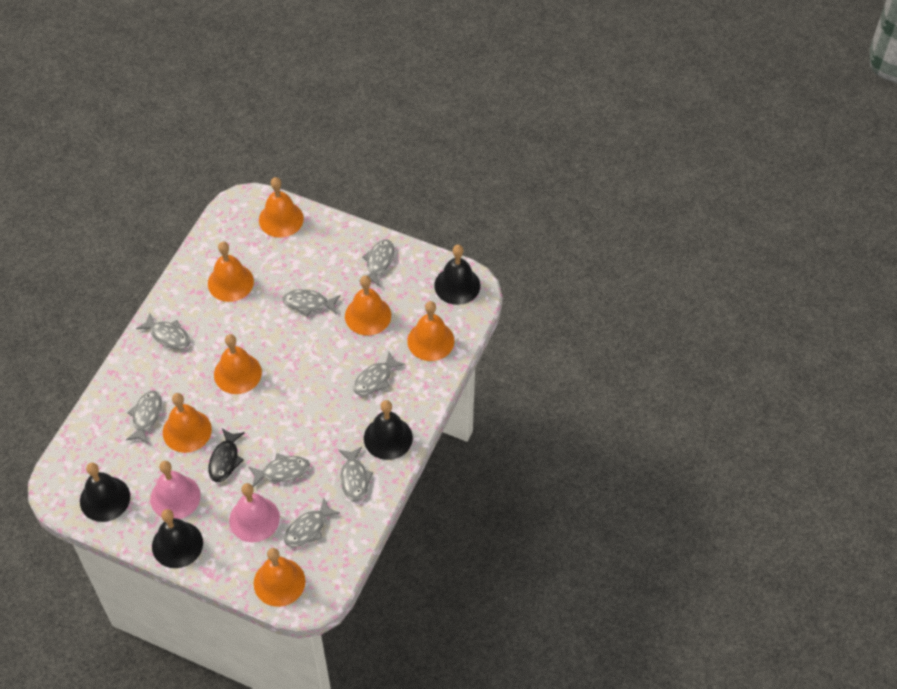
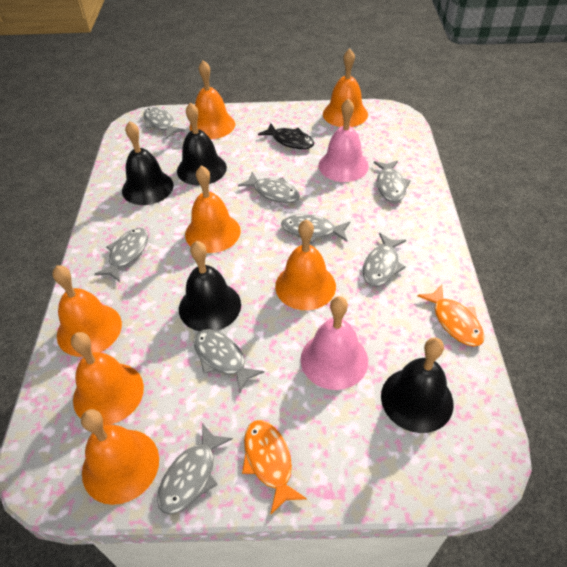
orange fish: none = 0 -> [242,420,307,514] [417,285,485,346] = 2

